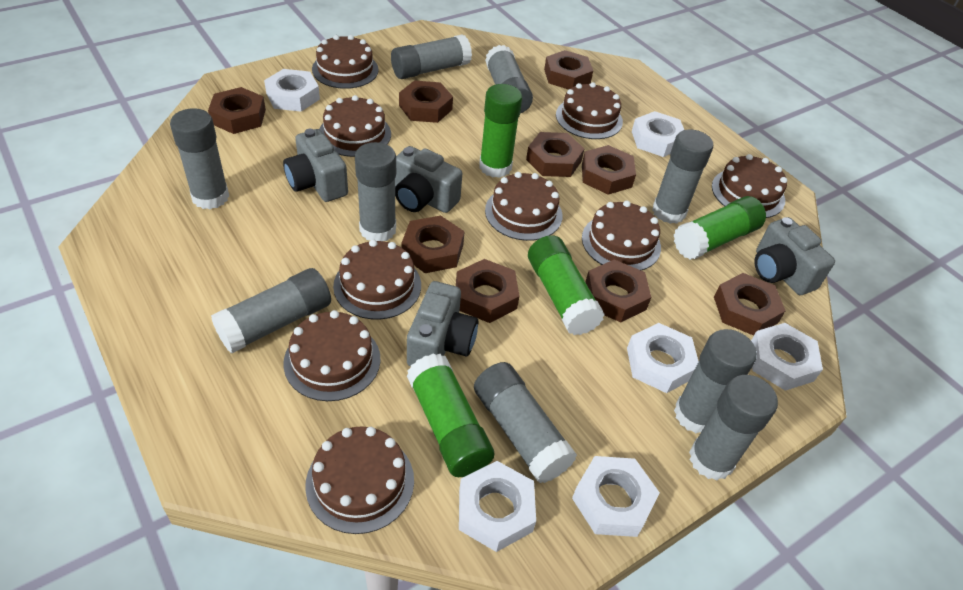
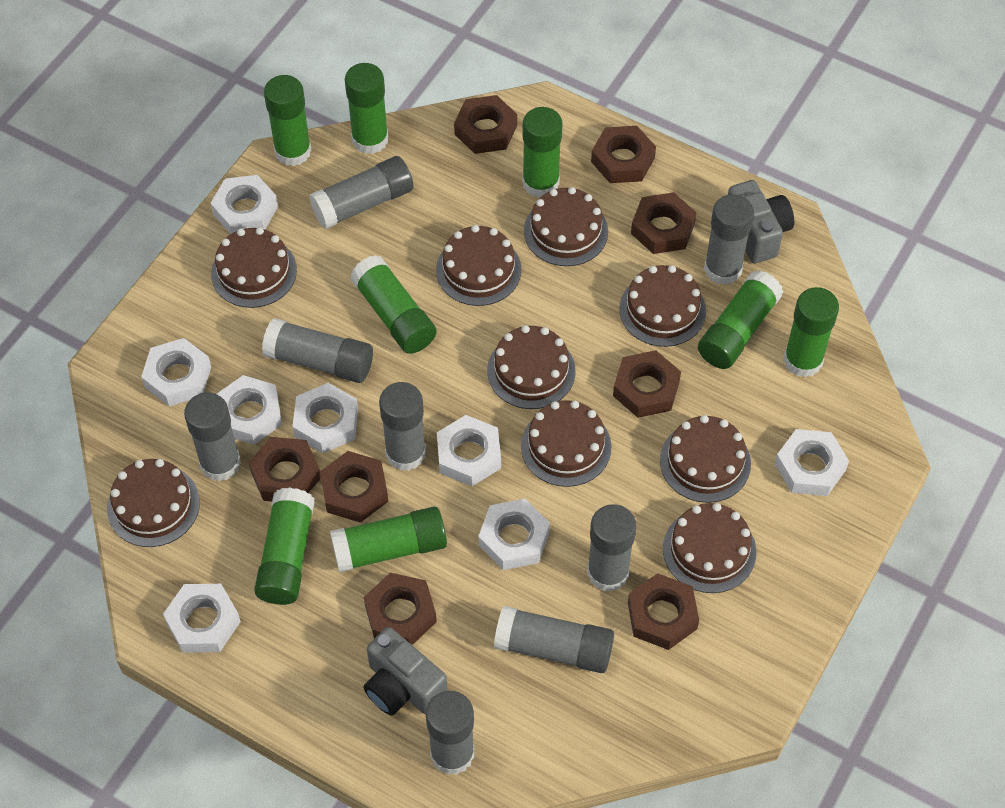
brown nut: [208,87,266,134] [399,80,453,123] [401,216,465,273] [456,259,519,323] [526,132,584,177] [544,50,593,90] [582,145,636,195] [585,260,651,322] [714,273,786,336] = 9 -> [248,437,321,502] [320,451,388,523] [364,572,437,645] [454,95,517,154] [591,126,656,183] [613,350,681,418] [628,573,699,650] [631,192,697,254] = 8
green glue stick: [407,354,494,477] [479,84,522,178] [528,235,605,335] [674,196,766,260] = 4 -> [254,487,315,605] [264,75,312,166] [330,507,447,572] [345,63,388,154] [350,255,437,354] [522,107,563,198] [698,270,783,369] [784,287,839,377] = 8
grey camera: [283,129,348,202] [395,146,462,213] [407,281,478,366] [754,217,835,295] = 4 -> [364,627,448,716] [728,180,794,263] = 2
grey glue stick: [170,108,229,209] [211,268,331,353] [355,142,396,241] [391,34,472,79] [474,362,577,483] [485,45,533,113] [652,129,713,224] [674,329,757,433] [689,375,778,480] = 9 -> [184,392,241,481] [262,318,373,383] [309,156,414,229] [379,382,426,471] [426,691,474,775] [494,606,614,673] [587,504,636,592] [704,194,754,285] = 8
white nut: [264,69,320,112] [459,461,536,552] [572,456,660,537] [627,323,699,393] [632,111,684,157] [751,323,823,391] = 6 -> [141,338,211,406] [163,584,241,653] [210,175,278,234] [217,375,282,445] [292,383,358,453] [437,415,501,486] [478,499,550,570] [775,429,849,496] = 8

